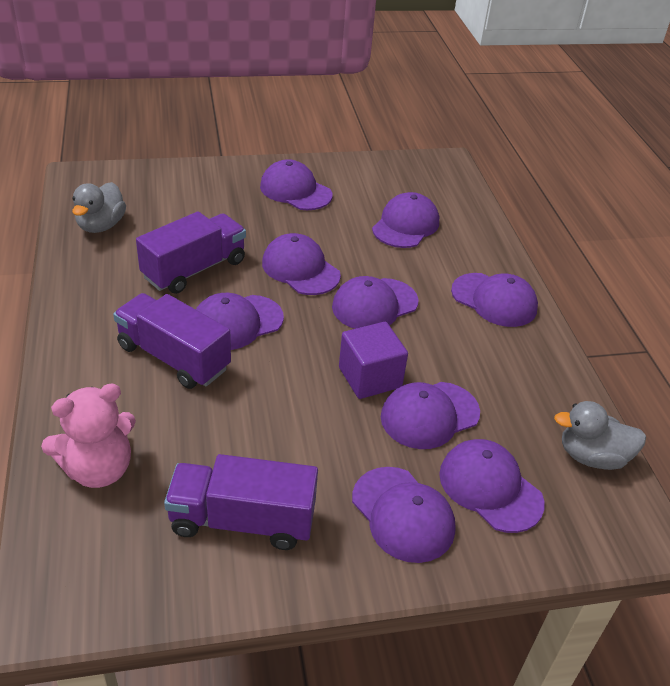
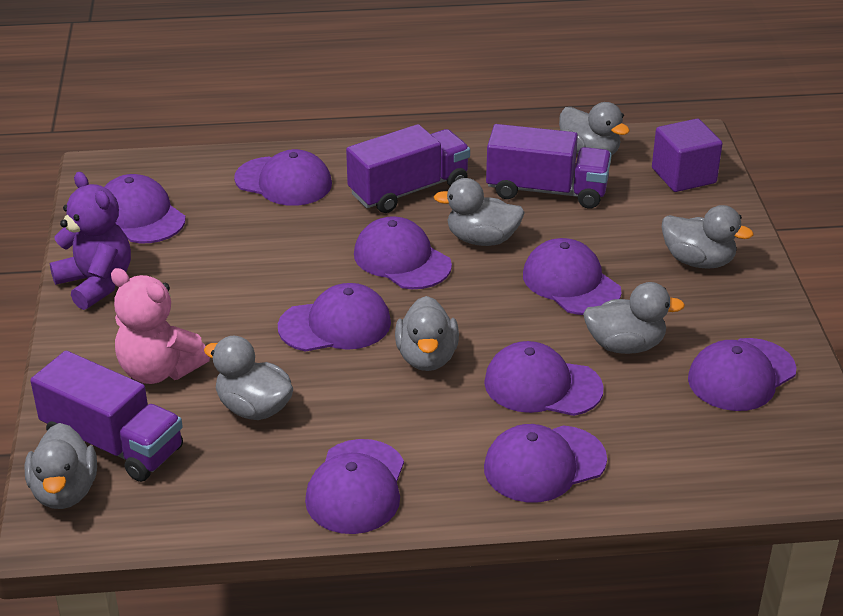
grey duck: [72,182,126,233] [554,401,646,470] = 2 -> [25,423,97,509] [204,336,293,420] [395,296,459,371] [434,178,525,246] [559,102,630,156] [583,282,685,354] [662,205,753,269] = 7
purple teddy bear: none = 0 -> [50,172,131,310] = 1

